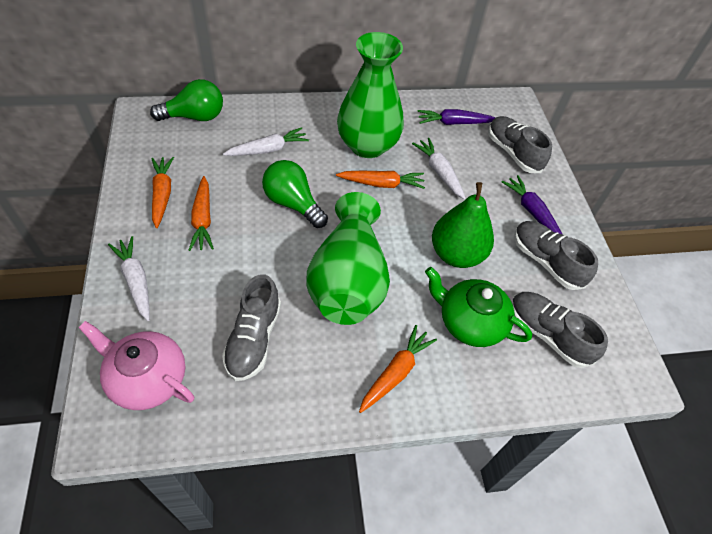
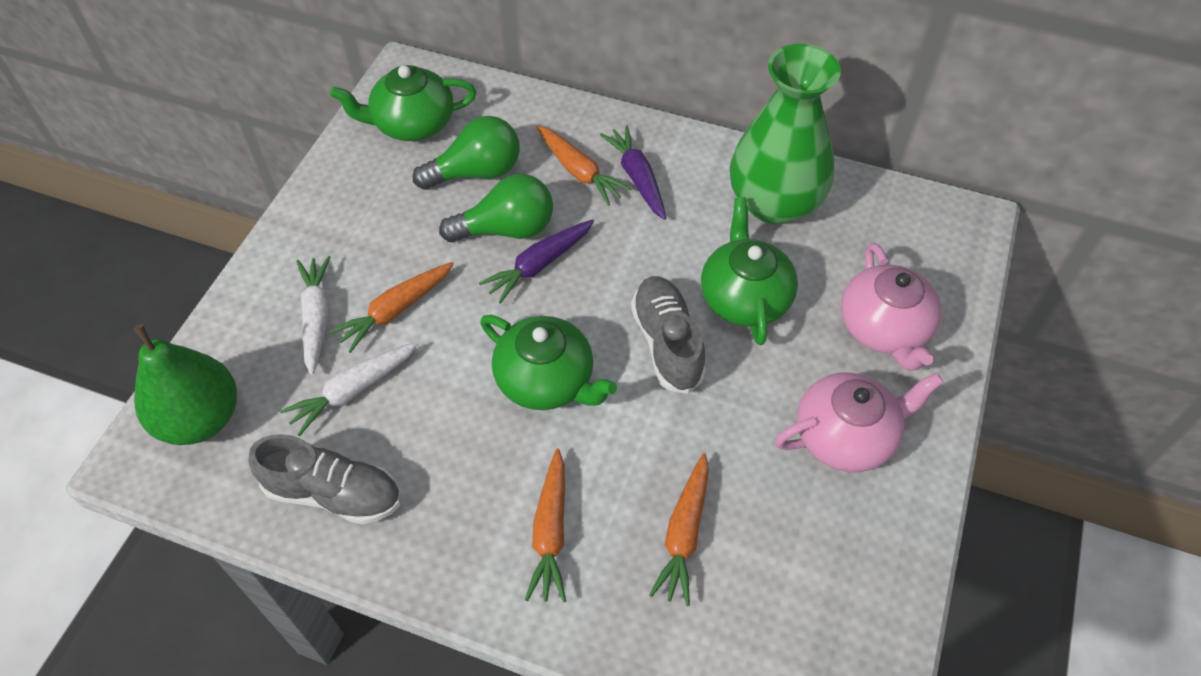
green teapot: [425,267,532,347] = 1 -> [330,65,476,141] [480,315,617,410] [701,197,798,345] = 3
green vase: [307,192,390,325] [337,32,404,158] = 2 -> [730,44,841,224] = 1
grey shoe: [222,274,281,381] [488,116,552,173] [512,292,608,368] [514,221,598,290] = 4 -> [248,434,401,524] [631,276,706,394] = 2
pink teapot: [79,321,194,410] = 1 -> [775,373,944,472] [841,243,942,371] = 2
white carrot: [108,236,150,321] [223,127,309,156] [412,138,466,199] = 3 -> [280,342,418,436] [296,256,330,375] = 2

